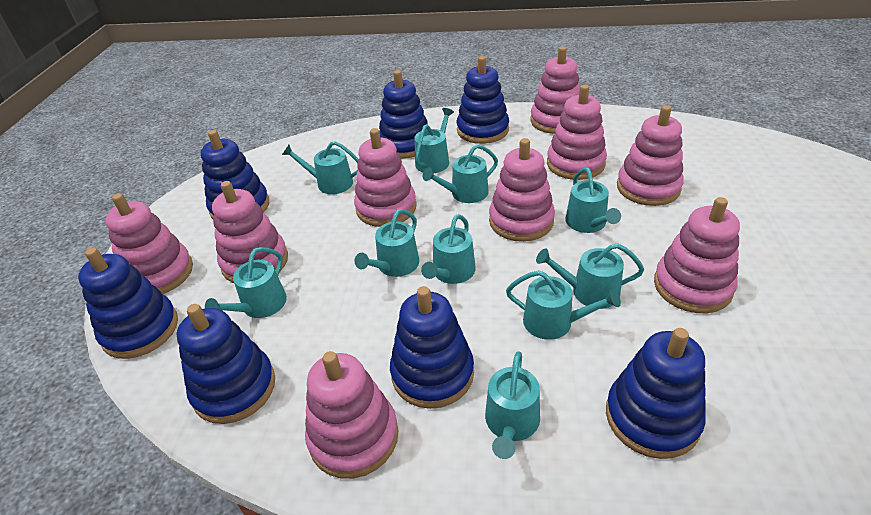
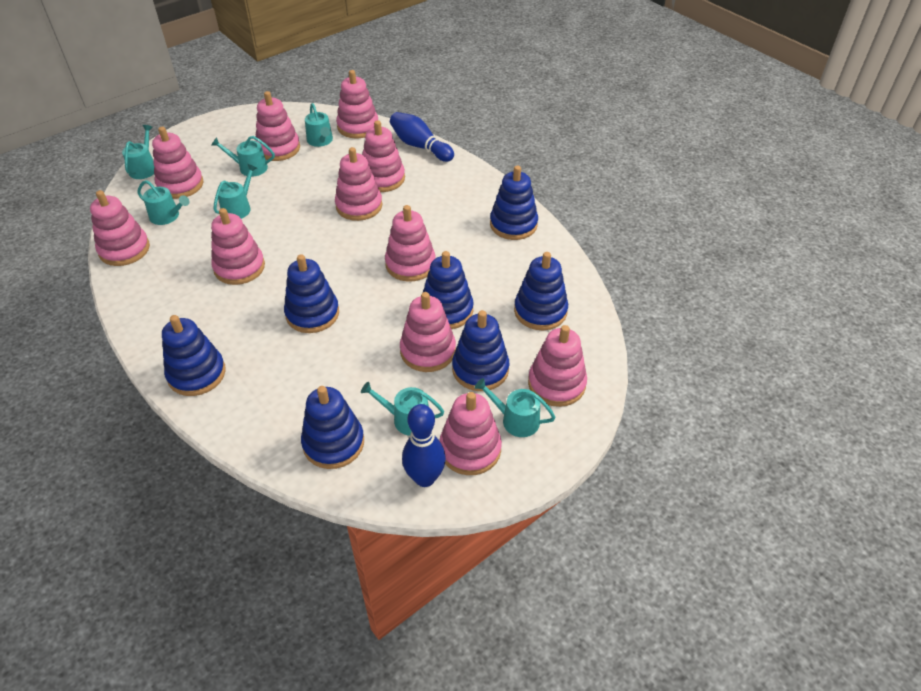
blue bowling pin: none = 0 -> [390,112,454,162] [402,404,446,487] = 2
pink stacking toy: [105,193,193,294] [212,181,288,283] [305,351,398,479] [354,128,417,227] [489,138,555,242] [530,47,580,134] [547,85,607,180] [617,105,684,206] [654,197,740,313] = 9 -> [90,190,150,266] [152,127,204,199] [211,208,265,285] [255,91,300,161] [335,147,382,221] [336,70,378,138] [362,120,405,192] [385,205,435,282] [400,292,456,372] [439,392,502,475] [528,325,587,407] = 11
turquoise watering can: [205,247,287,318] [282,141,359,194] [355,209,419,277] [414,108,454,173] [421,214,476,284] [423,144,498,203] [485,351,540,459] [506,270,621,340] [536,243,644,309] [565,168,621,233] = 10 -> [122,125,154,179] [137,180,190,225] [211,136,275,177] [213,164,257,219] [305,103,333,147] [361,382,444,436] [475,378,556,437] = 7

